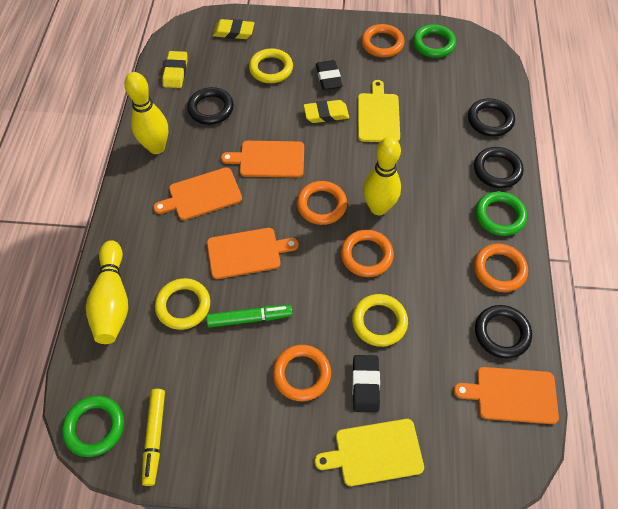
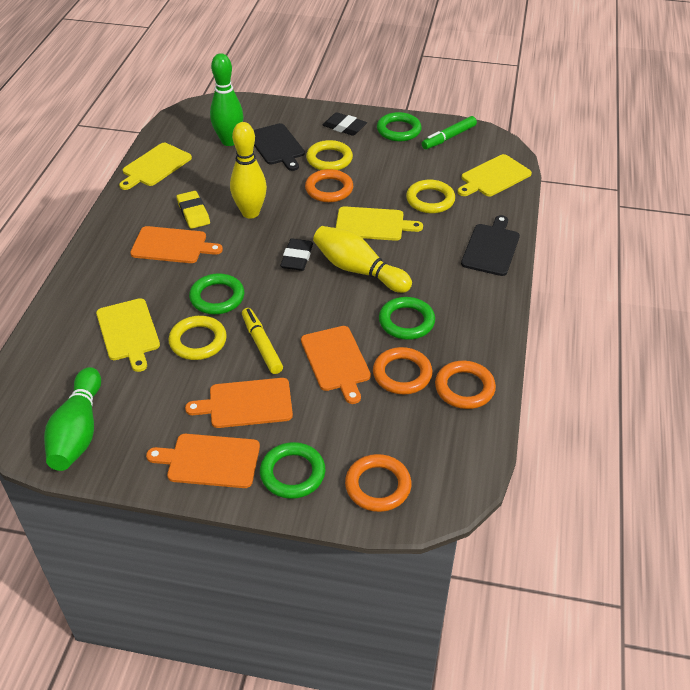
black cutting board: none = 0 -> [254,123,305,171] [461,215,520,276] = 2
black ring: [187,87,234,125] [468,98,515,137] [474,147,524,188] [475,305,532,359] = 4 -> none = 0
green bowling pin: none = 0 -> [44,367,101,471] [210,53,244,146] = 2
green ring: [62,396,124,457] [413,24,456,58] [475,191,527,236] = 3 -> [189,273,244,314] [260,442,325,499] [377,112,422,142] [379,297,435,340] = 4
orange ring: [273,345,331,401] [297,181,347,225] [341,230,394,277] [361,24,405,58] [474,243,528,292] = 5 -> [305,169,353,202] [345,454,411,512] [373,347,432,395] [435,361,496,409] = 4
yellow bowling pin: [86,240,128,344] [124,72,168,154] [363,137,401,215] = 3 -> [230,122,267,219] [313,226,412,293] = 2
yellow cutting board: [315,419,424,486] [358,80,400,142] = 2 -> [96,298,160,372] [119,143,192,190] [336,206,423,241] [458,154,532,196] = 4
yellow eraser: [162,51,188,88] [213,19,254,39] [304,100,349,123] = 3 -> [177,191,210,229] = 1

